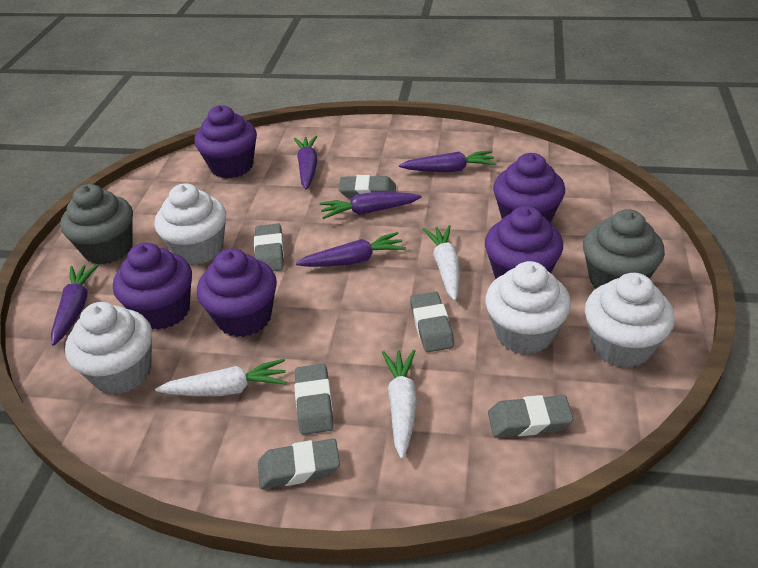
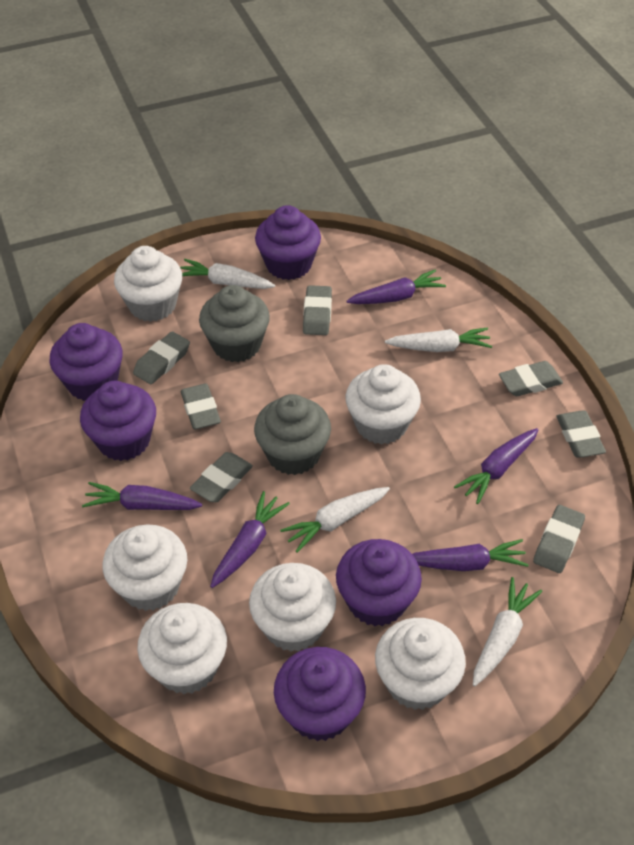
grey eraser: [254,223,284,271] [258,438,340,489] [294,364,334,435] [338,175,396,198] [410,292,454,352] [488,395,573,437] = 6 -> [133,331,190,384] [181,383,221,429] [190,452,253,502] [303,285,332,335] [499,361,563,396] [533,505,585,573] [556,411,606,458] = 7
white carrot: [155,359,287,396] [382,349,417,459] [423,225,460,301] = 3 -> [180,259,275,289] [280,487,390,553] [385,327,492,352] [473,577,542,686] = 4
white cupcake: [65,302,152,394] [155,183,226,265] [485,261,571,354] [585,273,675,368] = 4 -> [102,525,187,611] [114,246,182,322] [137,603,227,694] [249,563,336,652] [346,364,421,445] [375,618,466,710] = 6

